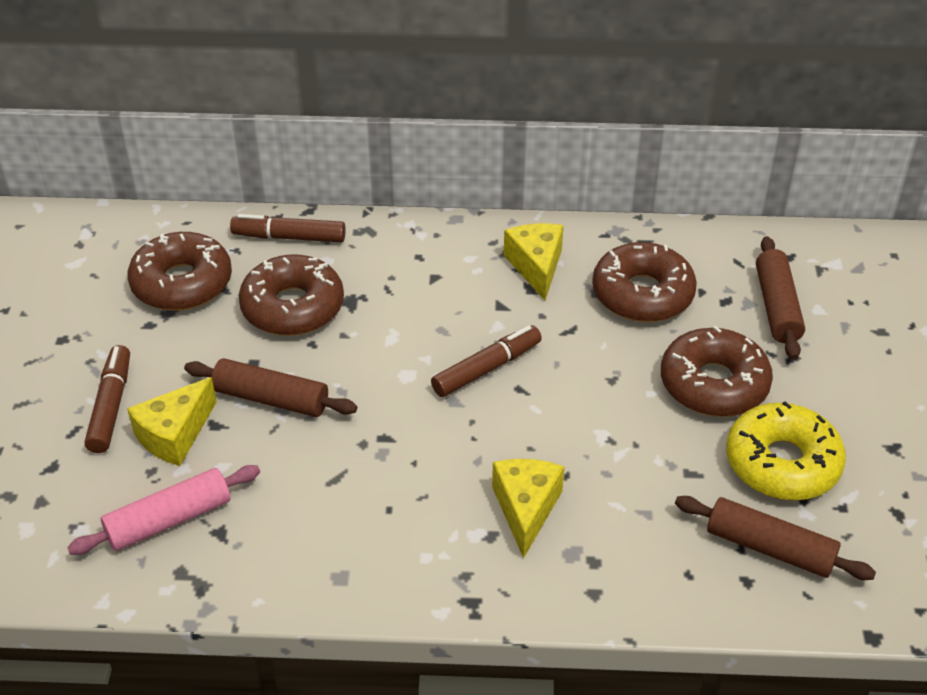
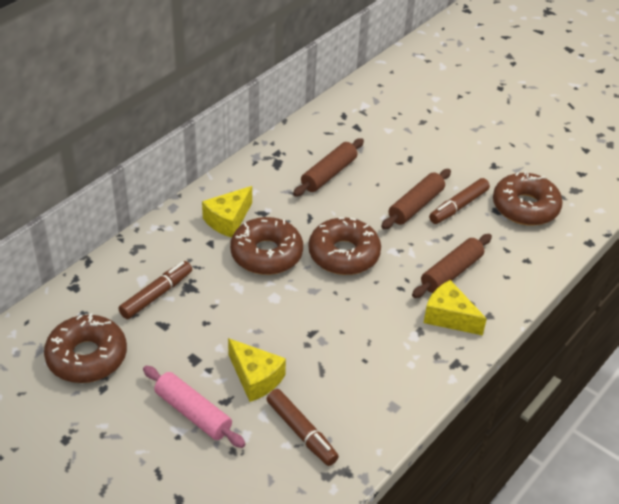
yellow donut: [726,401,846,501] = 1 -> none = 0

